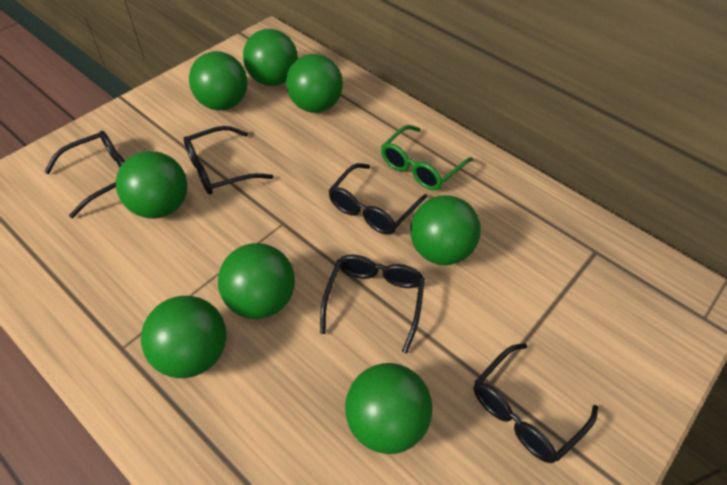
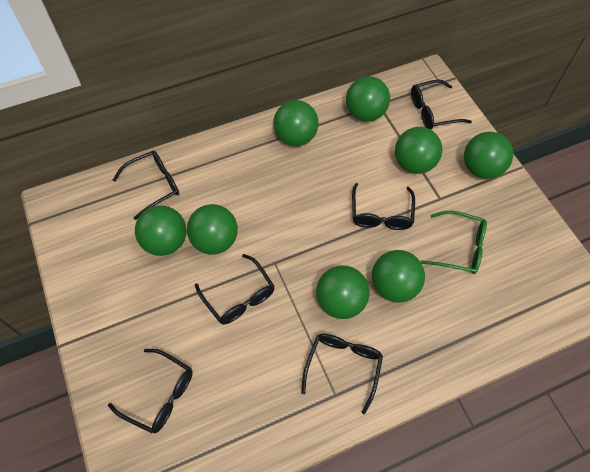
black glasses: [44,131,125,218] [183,126,273,195] [320,254,425,353] [328,163,428,235] [474,343,598,463] = 5 -> [108,349,193,433] [113,151,179,220] [195,254,274,324] [301,334,383,414] [352,183,415,230] [411,79,472,130] = 6

